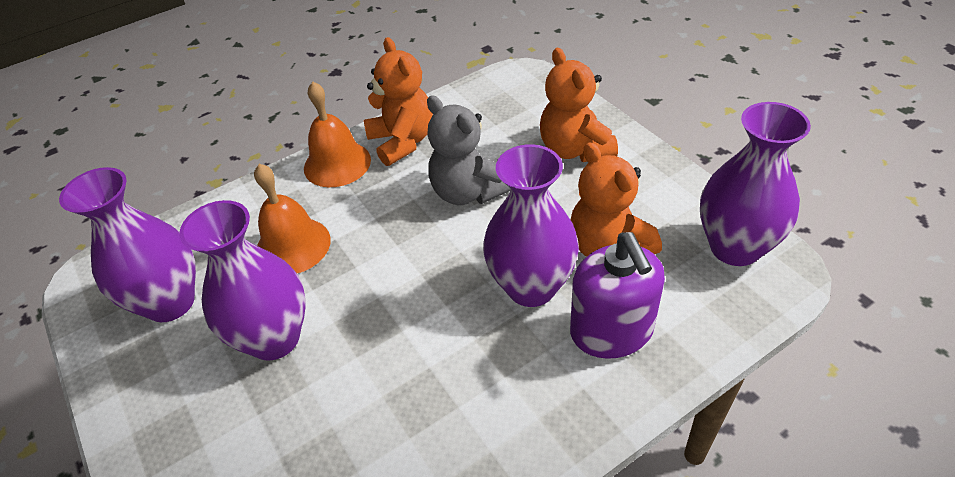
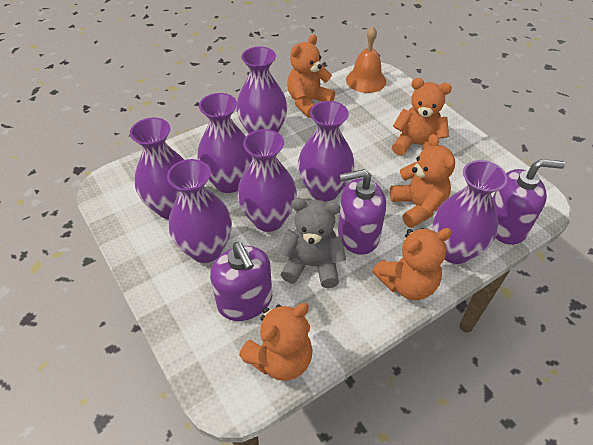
orange bell: [254,164,331,273] [304,81,371,187] = 2 -> [346,26,386,93] = 1
orange teddy bear: [364,37,433,166] [540,48,618,162] [571,142,662,257] = 3 -> [239,303,313,381] [287,34,335,118] [372,228,452,300] [390,134,455,228] [392,78,452,156] = 5
purple soap dispenser: [570,232,665,359] = 1 -> [210,242,272,321] [338,169,386,255] [492,159,565,245] = 3
purple vase: [59,167,196,322] [179,200,306,361] [483,144,579,307] [700,102,811,266] = 4 -> [130,118,184,219] [167,159,232,263] [197,93,253,193] [236,47,287,134] [237,129,297,232] [298,101,355,202] [432,160,507,264] = 7

